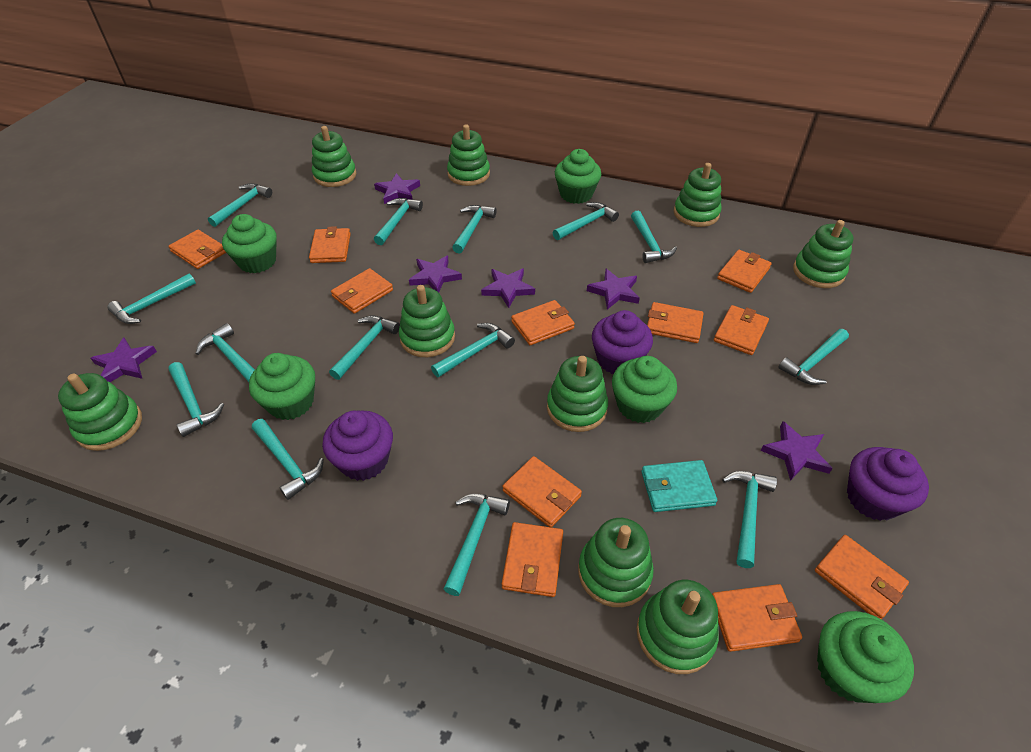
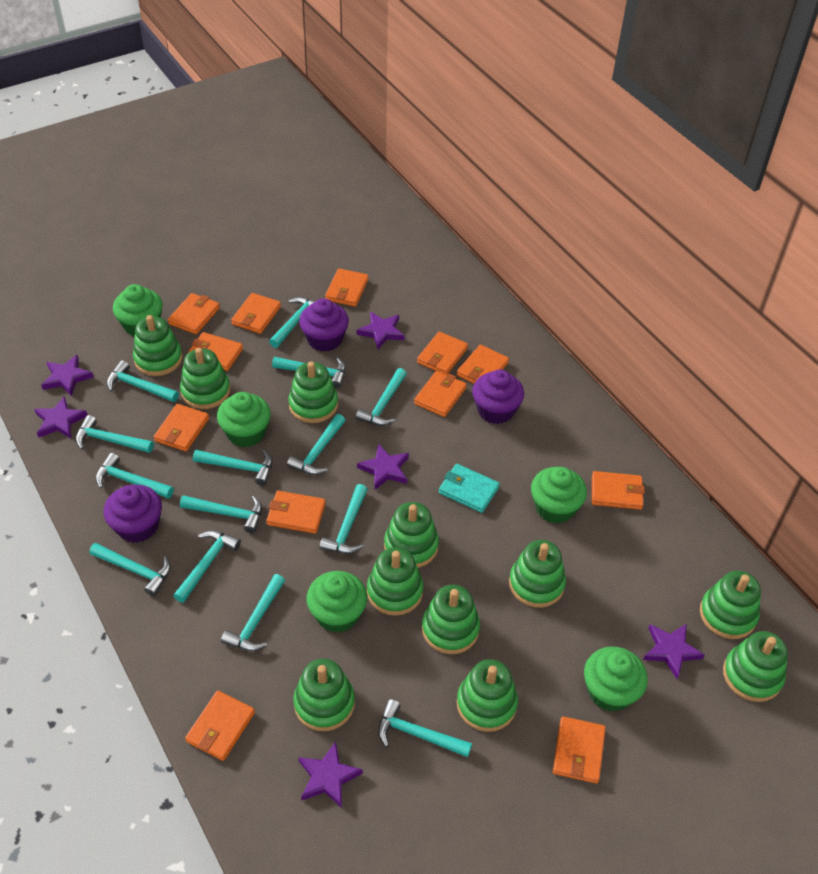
green stacking toy: [58,373,142,451] [312,126,356,187] [399,285,455,357] [447,125,490,186] [547,356,608,432] [578,518,654,607] [637,580,719,674] [674,163,722,227] [793,220,854,288] = 9 -> [133,315,182,376] [180,348,230,409] [288,362,338,423] [293,659,355,731] [367,547,424,616] [384,502,439,568] [422,585,480,654] [457,659,518,732] [509,540,566,608] [700,571,761,639] [723,631,788,702] = 11
orange wallet: [168,230,226,269] [309,226,351,263] [331,268,393,314] [502,522,563,597] [503,456,582,527] [511,300,575,345] [647,302,704,343] [712,584,802,652] [714,305,769,355] [717,250,772,293] [815,535,909,619] = 11 -> [154,404,209,452] [168,293,220,334] [185,691,255,761] [187,332,243,371] [231,293,281,334] [266,491,326,534] [325,268,368,307] [414,371,467,417] [417,331,468,375] [457,345,509,384] [553,716,606,784] [592,471,645,510] = 12

